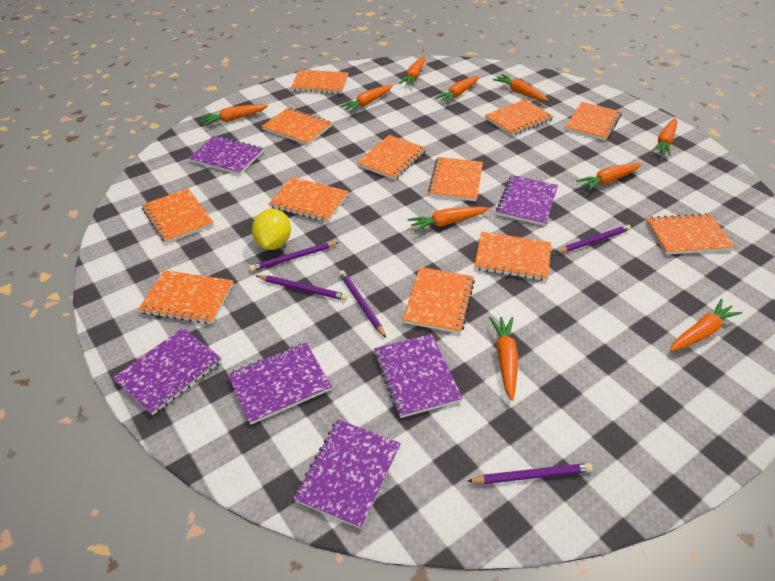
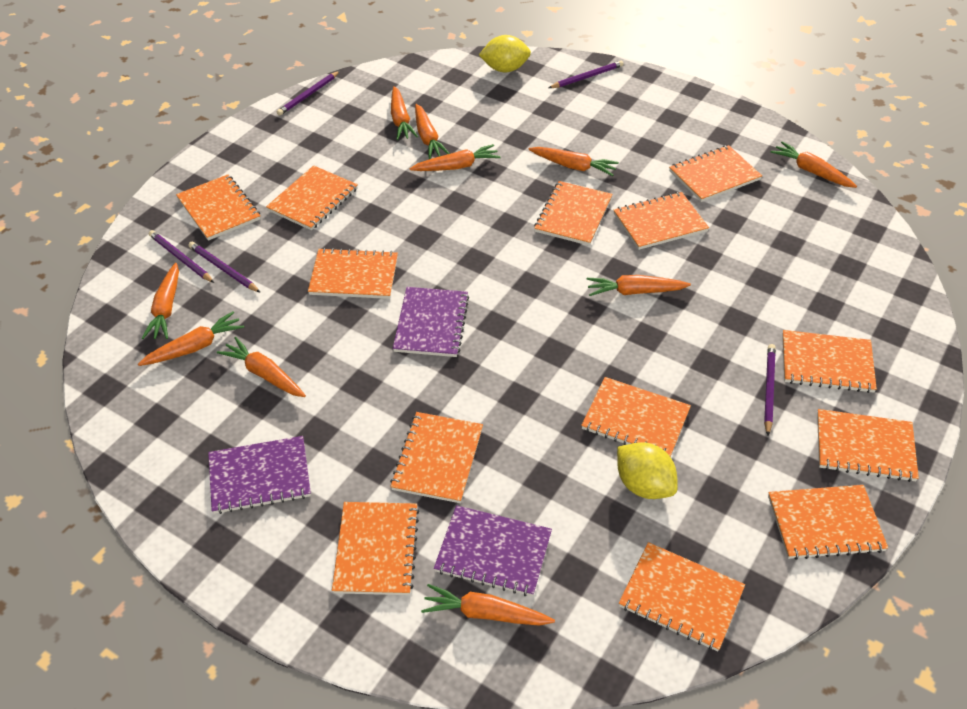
orange notebook: [138,270,233,324] [142,188,214,244] [262,108,332,145] [269,177,349,222] [291,70,348,94] [357,135,426,180] [403,267,475,334] [428,157,483,201] [474,232,551,281] [485,99,554,136] [565,102,622,141] [646,213,735,255] = 12 -> [176,174,261,241] [266,165,358,230] [308,248,398,299] [332,502,420,595] [390,412,483,503] [534,181,613,246] [581,377,691,456] [614,192,709,250] [619,542,745,651] [669,145,762,202] [768,485,888,560] [782,330,877,393] [817,409,919,482] = 13
purple notebook: [113,328,222,415] [188,135,264,175] [227,343,332,425] [293,420,401,529] [374,334,463,418] [496,175,558,226] = 6 -> [208,436,311,514] [393,287,469,357] [434,505,552,596] = 3
yellow lemon: [252,209,291,250] = 1 -> [479,35,531,72] [617,442,678,499] = 2

